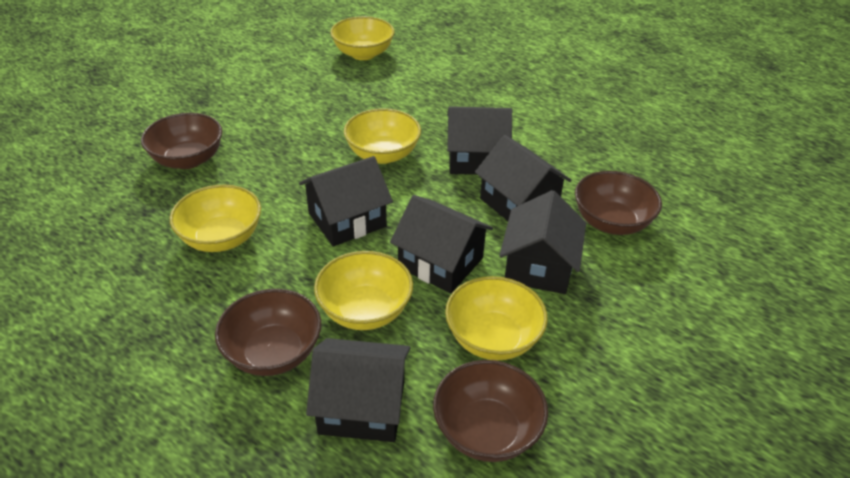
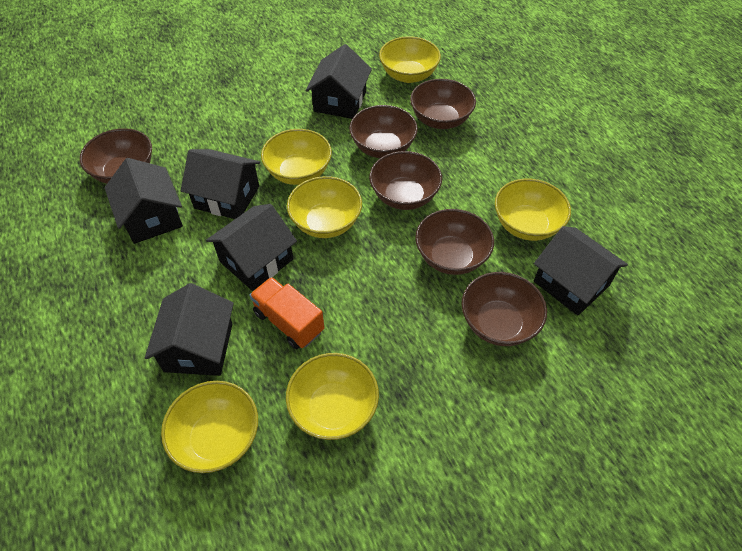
brown bowl: [141,113,222,169] [215,289,321,376] [433,360,548,462] [575,171,662,235] = 4 -> [80,128,152,184] [349,105,418,158] [369,151,442,210] [410,79,476,129] [415,209,494,275] [461,272,547,346] = 6
orange truck: none = 0 -> [249,277,324,349] = 1
yellow bowl: [170,184,261,252] [314,251,413,330] [330,16,395,60] [344,108,421,164] [445,276,548,361] = 5 -> [161,381,258,473] [261,129,332,185] [286,353,379,440] [287,176,362,238] [379,36,441,83] [495,179,571,241] = 6

